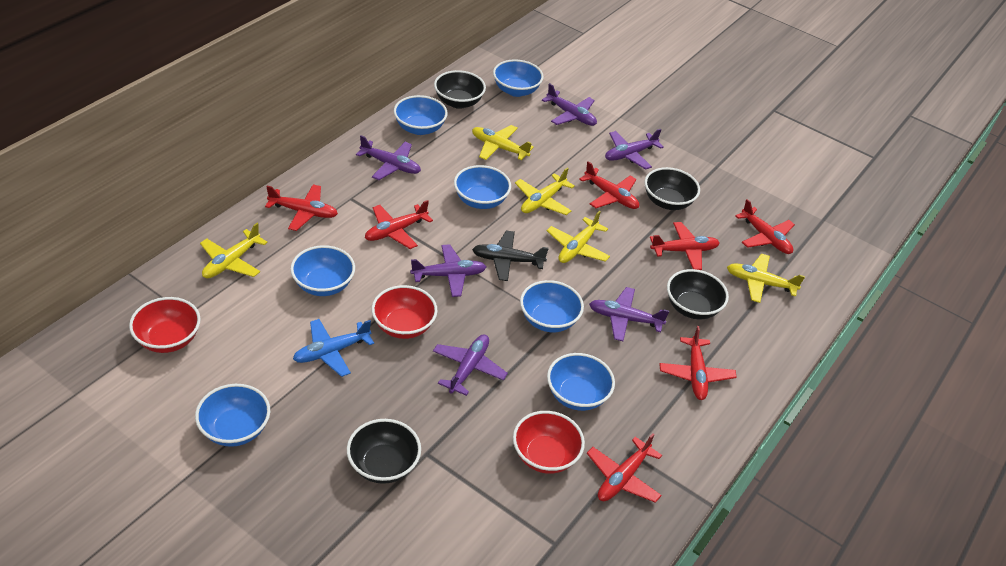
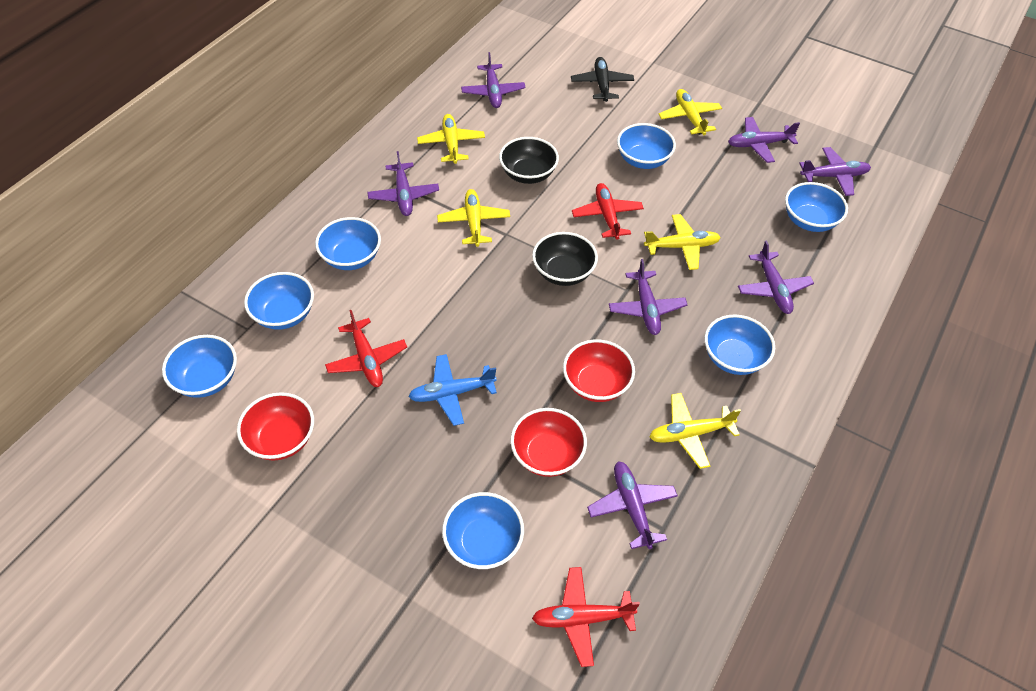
black bowl: [347,419,421,484] [434,70,486,109] [645,167,700,210] [667,269,729,319] = 4 -> [499,137,559,184] [532,232,598,286] = 2
purple plane: [356,135,421,180] [410,244,486,297] [433,334,508,396] [542,83,597,126] [589,287,669,341] [605,129,664,170] = 6 -> [367,151,439,216] [461,52,526,108] [587,461,678,549] [609,259,687,335] [728,117,800,163] [738,241,814,314] [799,147,871,196] = 7
red plane: [265,184,338,231] [365,200,433,249] [579,161,639,209] [587,433,662,503] [650,222,719,270] [659,326,737,400] [735,199,795,254] = 7 -> [325,310,407,387] [532,567,640,667] [572,183,644,240] = 3

